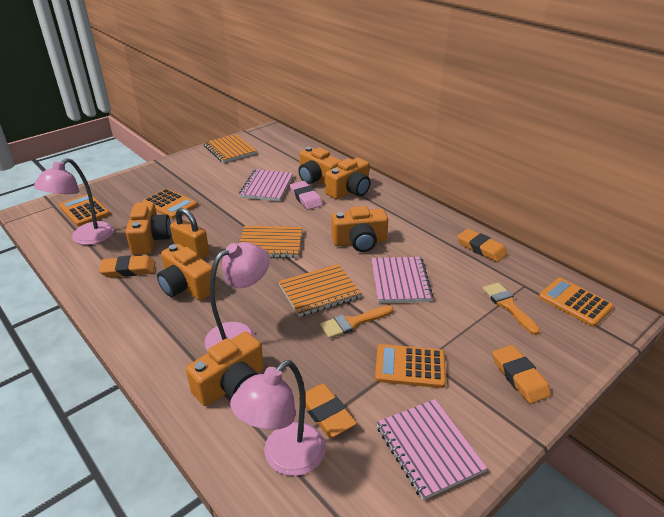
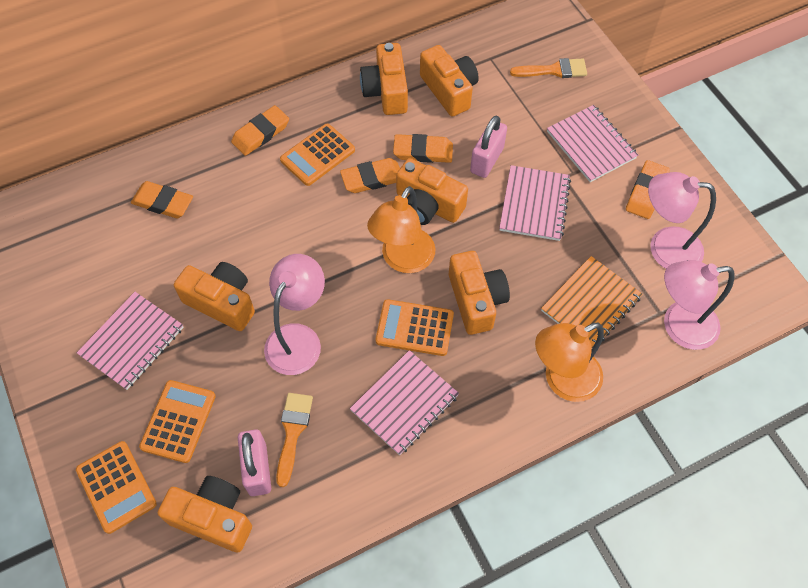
orange eraser: [99,255,156,278] [298,384,357,437] [457,229,508,262] [493,345,551,404] = 4 -> [131,181,193,218] [231,105,289,156] [340,158,400,193] [393,134,453,163] [626,160,670,219] = 5
orange lamp: none = 0 -> [367,186,436,273] [535,323,604,402] = 2
orange notebook: [203,134,256,163] [239,226,302,258] [278,264,362,317] = 3 -> [541,256,642,348] = 1
orange padlock: [170,208,209,259] = 1 -> none = 0
pink eraser: [289,181,323,210] = 1 -> none = 0
pink notebook: [239,169,293,201] [371,257,433,303] [376,399,487,500] = 3 -> [77,292,184,390] [350,350,459,455] [499,165,571,241] [547,105,638,182] = 4
pink padlock: none = 0 -> [238,429,271,496] [470,115,507,178] = 2

